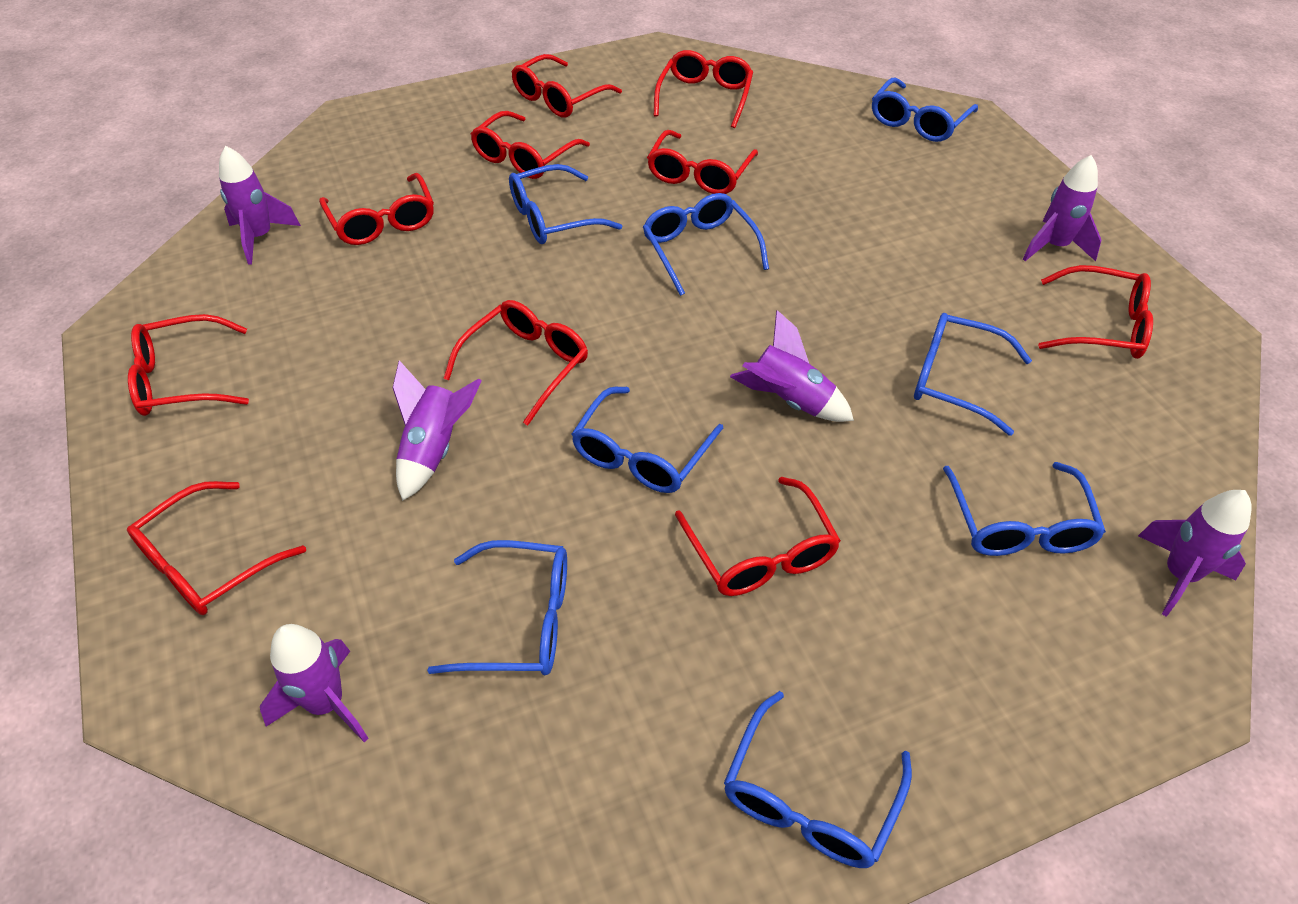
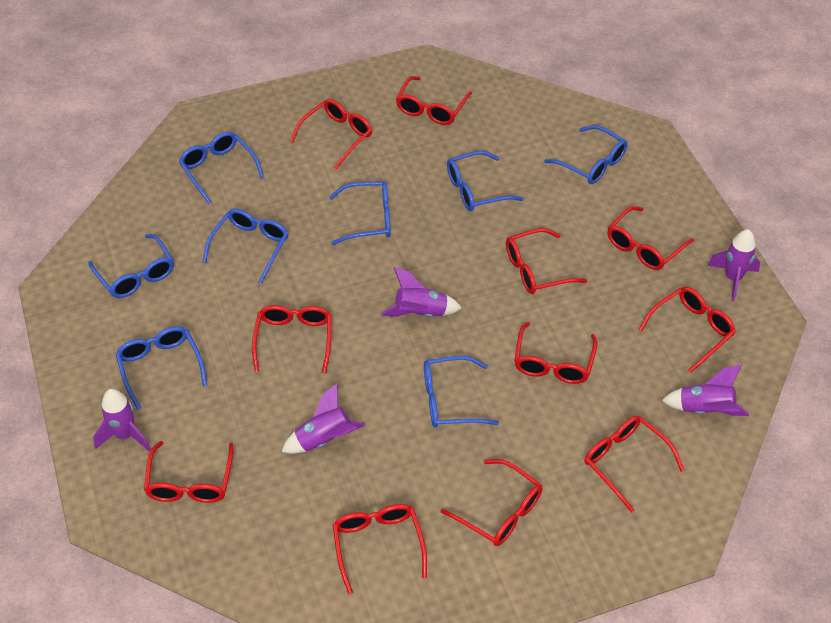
purple rocket: [219,146,301,264] [260,624,369,742] [393,360,482,501] [730,310,854,422] [1023,155,1101,261] [1138,490,1251,617] = 6 -> [93,389,151,451] [281,383,365,454] [380,267,462,317] [661,365,749,416] [707,229,760,301] = 5
red glasses: [127,481,306,615] [128,314,249,416] [319,173,434,245] [443,300,588,425] [471,111,590,179] [512,54,622,118] [647,130,758,194] [654,50,753,128] [675,477,841,596] [1038,265,1153,359] = 10 -> [144,441,234,503] [252,305,332,373] [290,99,372,169] [333,504,427,594] [396,76,472,125] [441,459,543,546] [506,228,587,294] [514,322,597,384] [584,415,684,513] [607,206,694,270] [638,287,736,373] = 11

